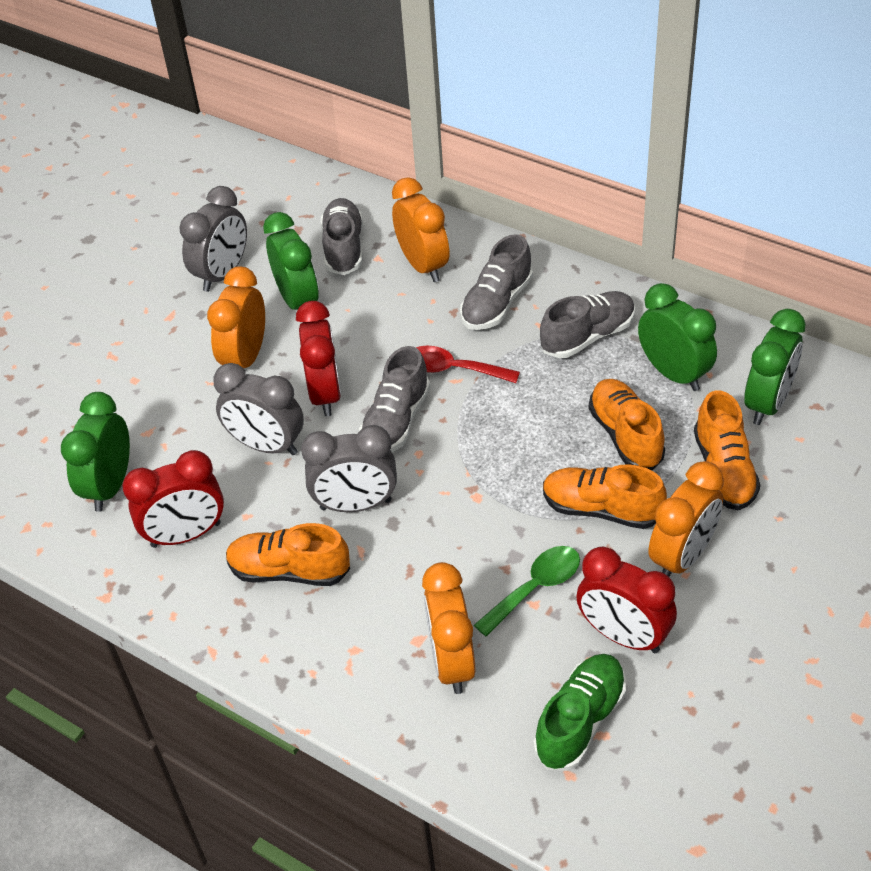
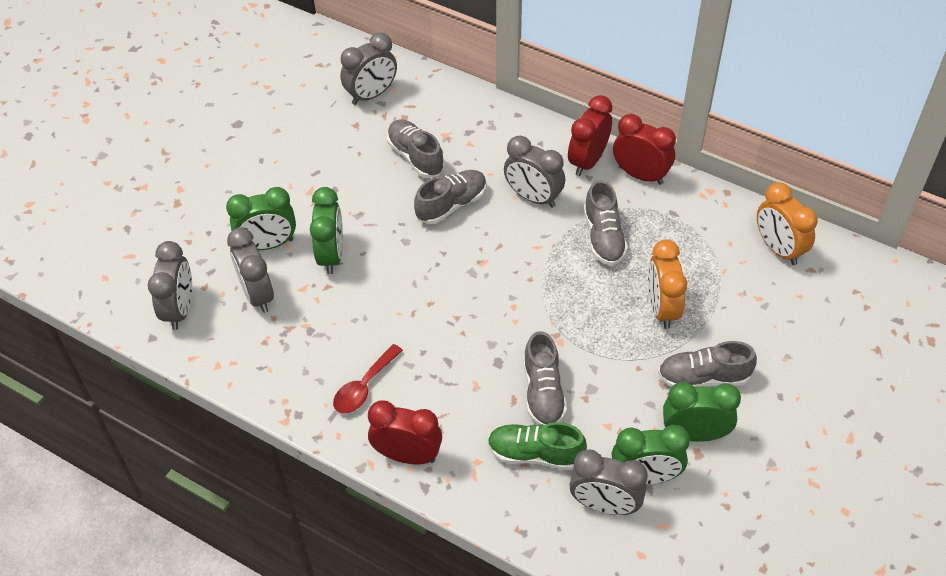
green spoon: [474,546,580,637] = 1 -> none = 0
grey clock: [179,186,247,292] [213,363,304,455] [301,425,397,512] = 3 -> [148,241,192,330] [227,228,274,313] [340,33,397,105] [504,136,565,208] [569,450,648,515] = 5
grey shoe: [321,198,363,275] [359,346,430,452] [460,234,533,330] [540,291,635,358] = 4 -> [387,119,444,178] [414,170,487,224] [523,331,567,425] [584,180,628,266] [658,341,757,387] = 5
orange clock: [207,266,265,368] [392,177,449,282] [422,562,475,694] [648,461,724,577] = 4 -> [648,239,687,329] [757,182,818,265] = 2
orange shoe: [226,523,350,586] [543,464,667,529] [589,379,665,470] [694,390,761,510] = 4 -> none = 0

